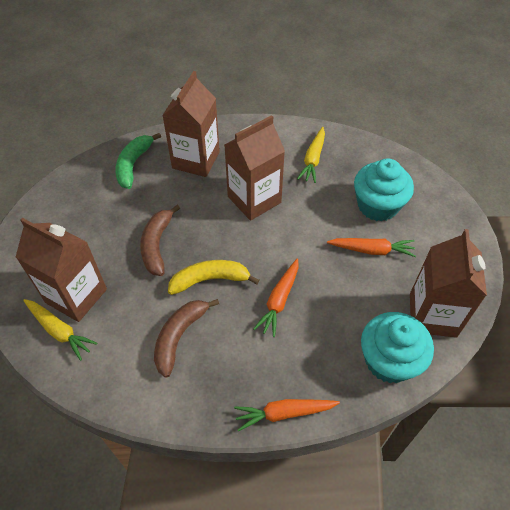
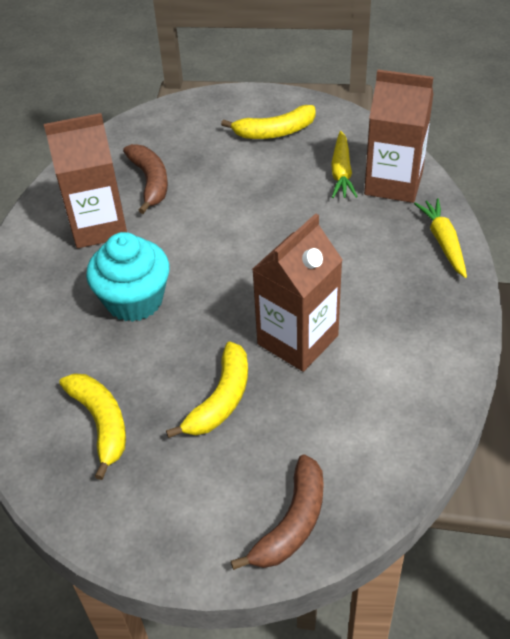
brown carton: [16,218,107,322] [162,71,220,177] [225,115,285,221] [410,229,487,338] = 4 -> [44,113,127,248] [252,213,342,372] [364,70,434,203] = 3
green banana: [115,133,161,189] = 1 -> none = 0
orange carrot: [234,399,340,431] [254,258,299,337] [327,238,416,257] = 3 -> none = 0
turquoise cupcake: [354,159,414,222] [361,312,434,383] = 2 -> [86,232,170,322] = 1
yellow banana: [168,260,259,295] = 1 -> [59,373,126,480] [166,341,248,438] [221,105,316,139] = 3

